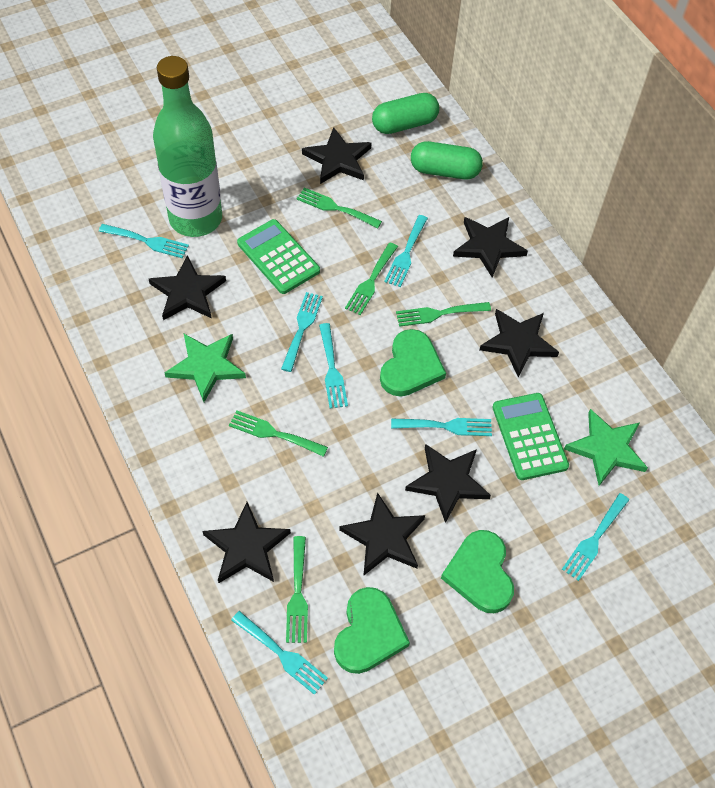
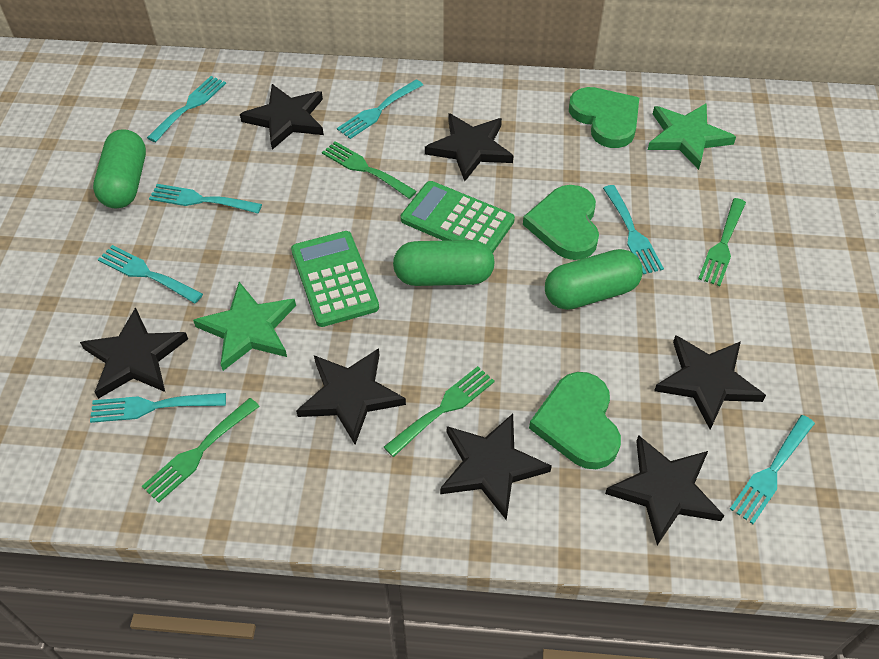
green bottle: [153,56,222,237] = 1 -> none = 0
green capsule: [372,93,439,134] [411,141,483,180] = 2 -> [93,129,146,208] [393,240,495,286] [545,249,643,310] = 3
green fork: [229,411,328,457] [286,536,308,643] [297,188,382,228] [345,242,398,315] [396,302,491,327] = 5 -> [142,398,260,503] [322,141,417,199] [384,366,495,457] [698,198,746,286] = 4

